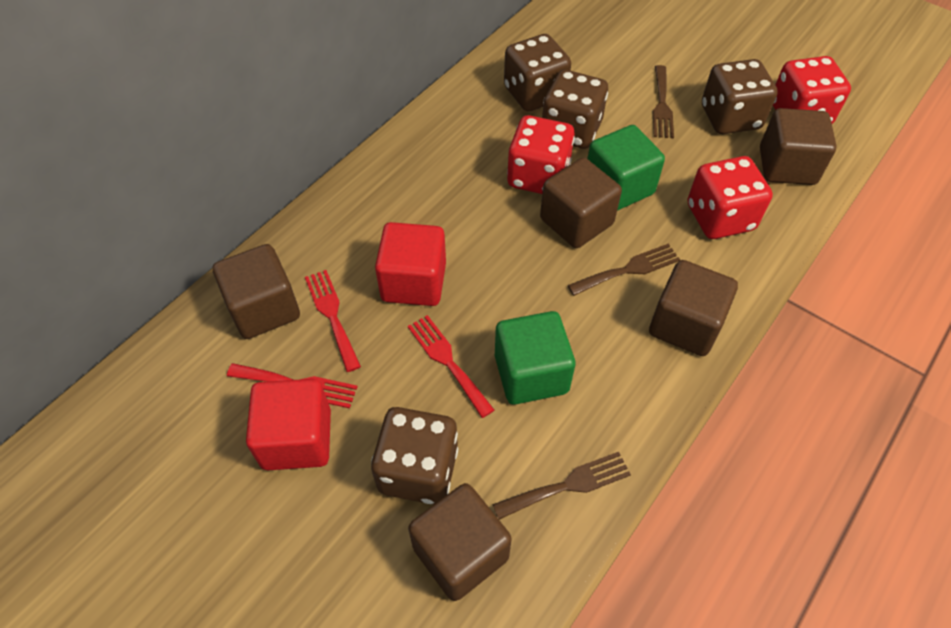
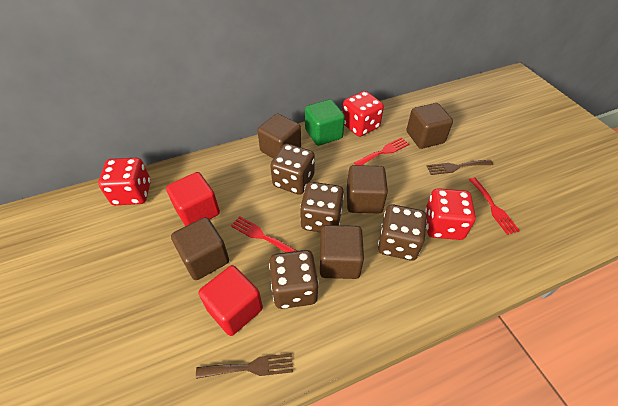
brown fork: [492,452,631,520] [568,244,680,296] [653,65,674,138] = 3 -> [196,353,293,379] [427,160,493,175] = 2
green cube: [495,311,575,405] [588,125,665,211] = 2 -> [305,99,345,146] = 1

